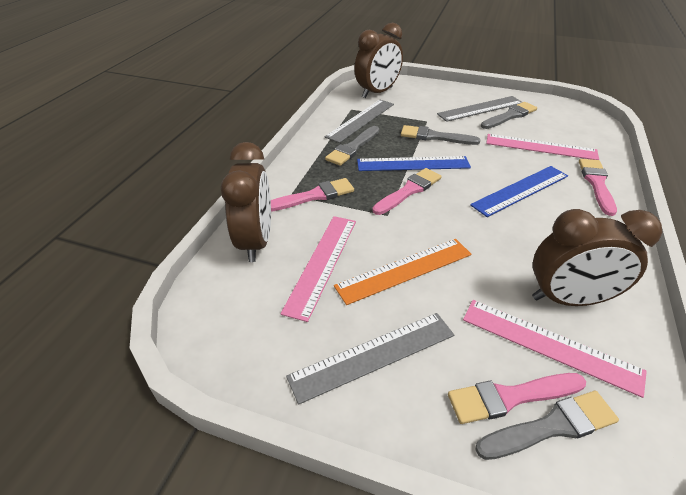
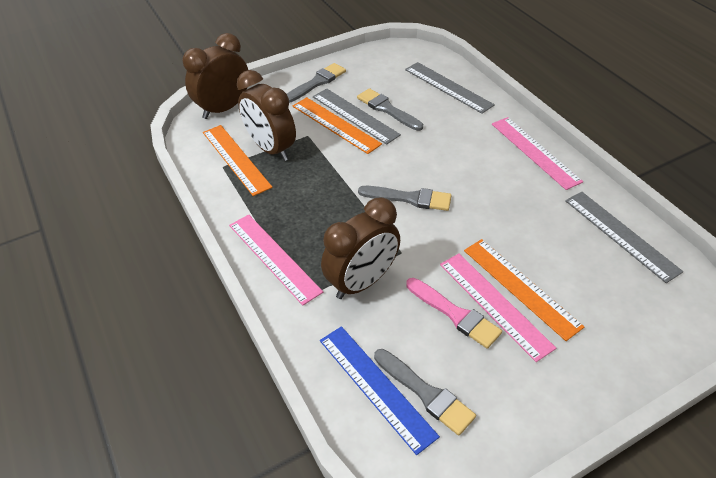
blue ruler: [357,156,471,171] [470,166,568,217] = 2 -> [320,326,440,455] = 1
orange ruler: [334,239,471,305] = 1 -> [203,125,272,196] [293,97,382,154] [464,239,584,341] = 3
pink brush: [271,178,354,212] [372,168,442,215] [448,373,586,424] [579,159,617,216] = 4 -> [406,278,502,349] = 1

